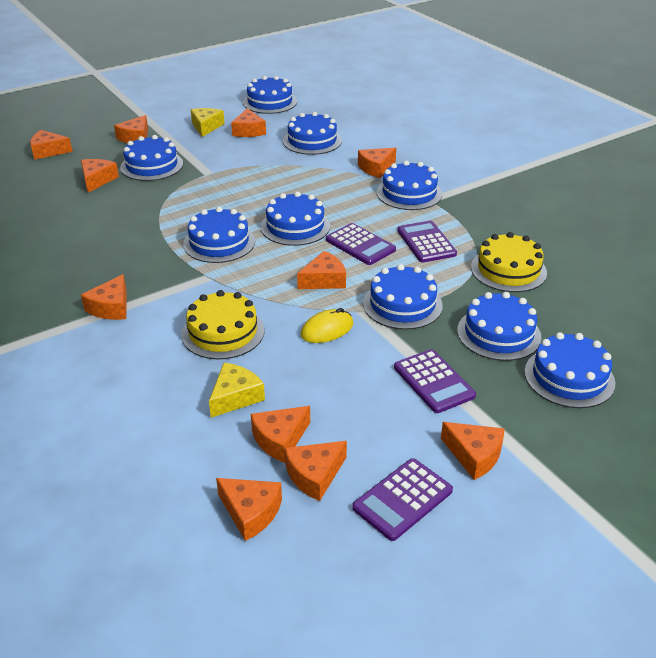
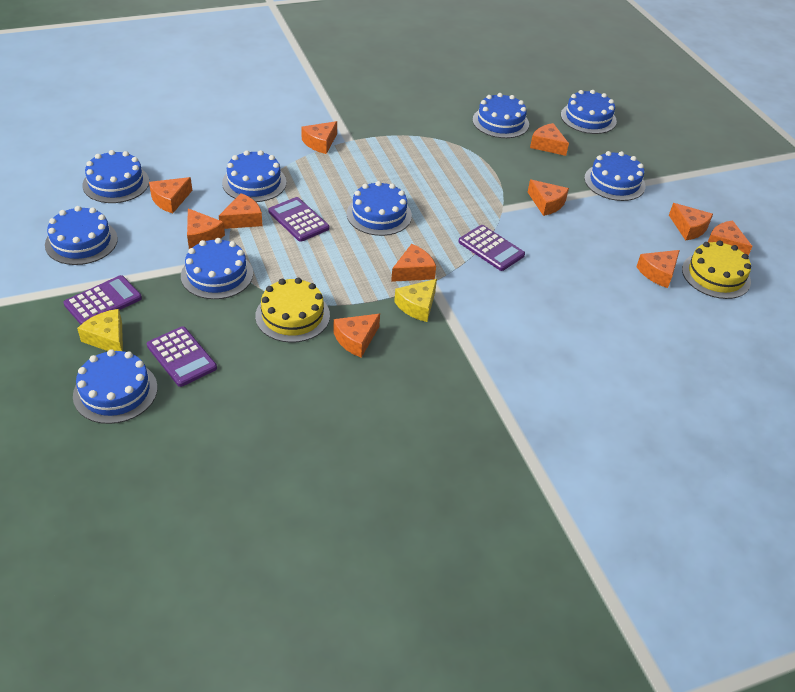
yellow mouse: [301,308,353,343] = 1 -> none = 0

